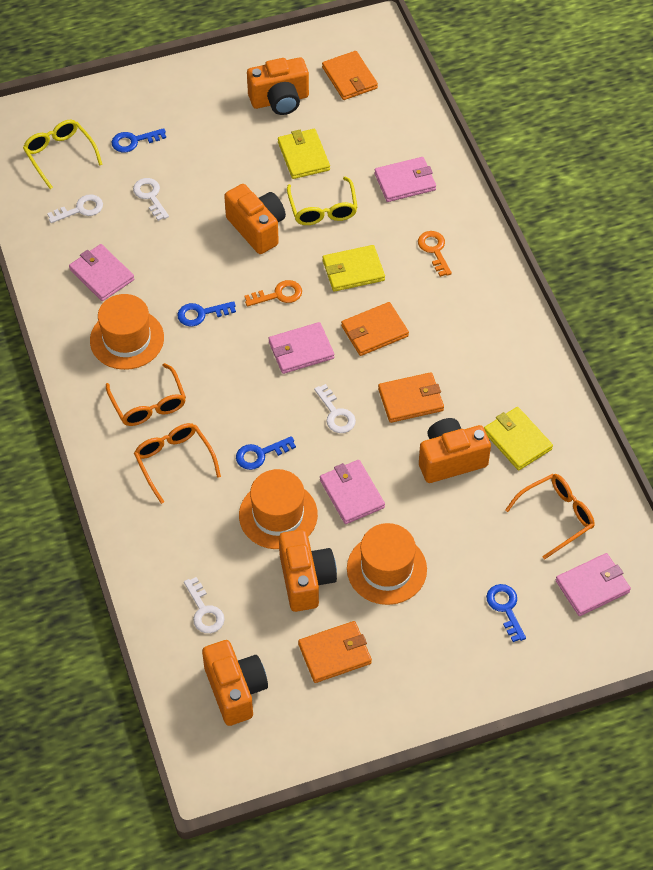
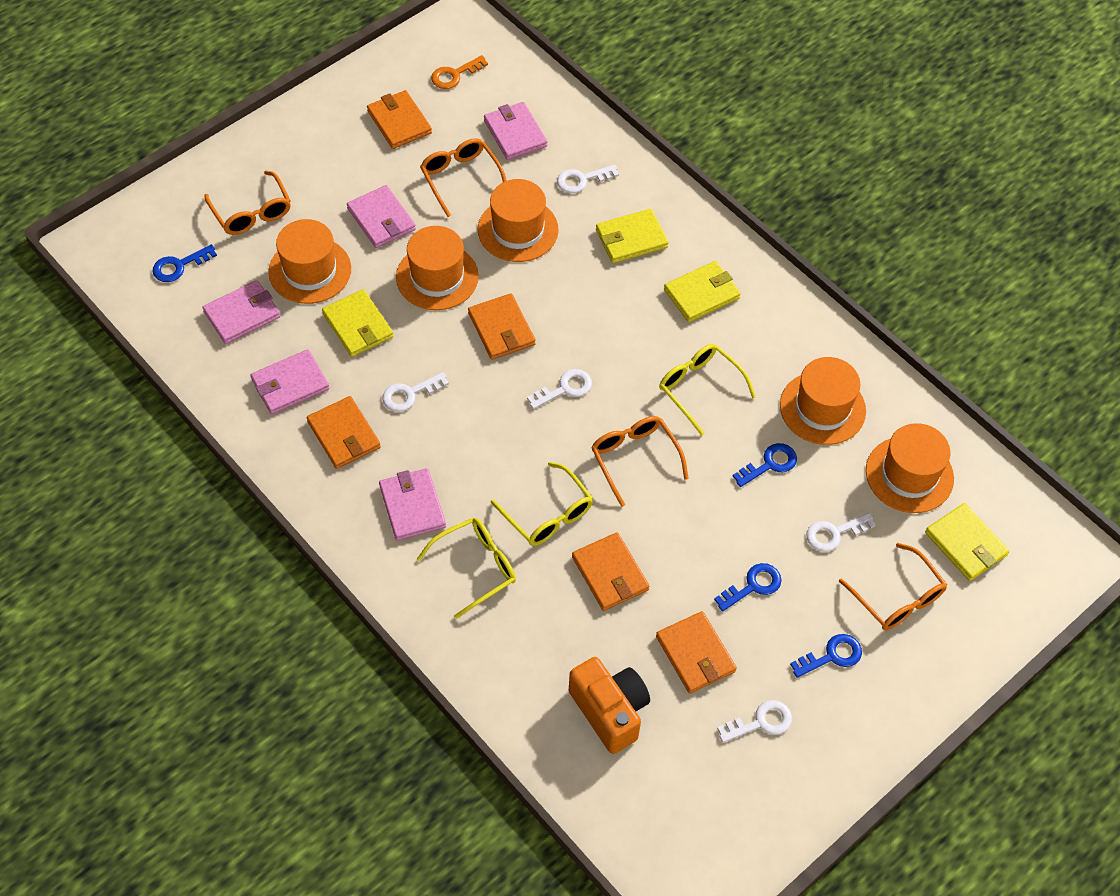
orange camera: [202,640,268,726] [224,184,286,254] [247,57,309,115] [279,529,337,612] [419,418,491,483] = 5 -> [569,657,650,754] = 1
orange glasses: [106,363,186,426] [134,423,221,504] [505,474,595,560] = 3 -> [205,171,291,235] [420,139,507,217] [591,416,689,507] [839,543,947,630] = 4
orange hat: [90,294,164,370] [239,469,318,549] [347,523,427,605] = 3 -> [268,219,351,304] [396,226,479,310] [478,179,559,262] [780,357,866,445] [866,423,954,513] = 5
orange key: [244,280,302,307] [418,231,452,277] = 2 -> [431,55,488,89] = 1
orange wallet: [298,621,372,683] [322,51,378,100] [341,302,409,356] [378,372,444,423] = 4 -> [307,396,381,469] [367,90,432,149] [468,293,536,360] [572,532,650,611] [656,611,737,694] = 5
white key: [47,194,103,223] [133,178,169,221] [184,577,225,633] [314,384,356,433] = 4 -> [382,372,449,412] [527,369,592,409] [557,165,619,193] [717,700,792,743] [807,513,876,552] = 5
yellow glasses: [23,120,103,189] [287,177,358,225] = 2 -> [417,518,516,619] [491,462,593,546] [659,344,756,436] = 3
yellow wallet: [278,129,330,179] [323,245,385,292] [484,407,553,470] = 3 -> [322,289,394,357] [596,209,668,263] [664,261,741,322] [925,503,1009,581] = 4

